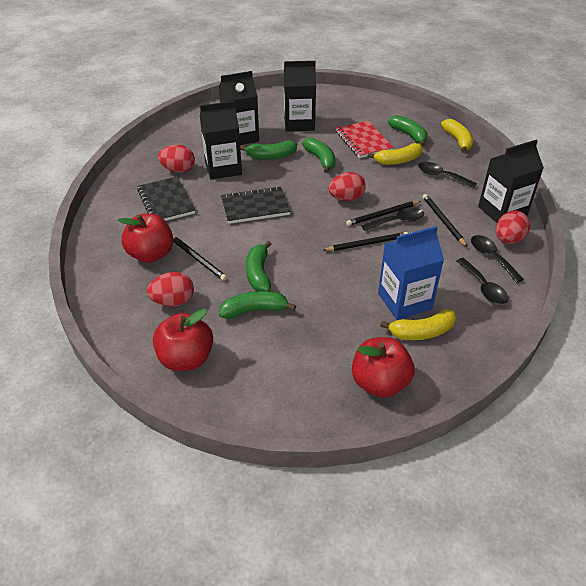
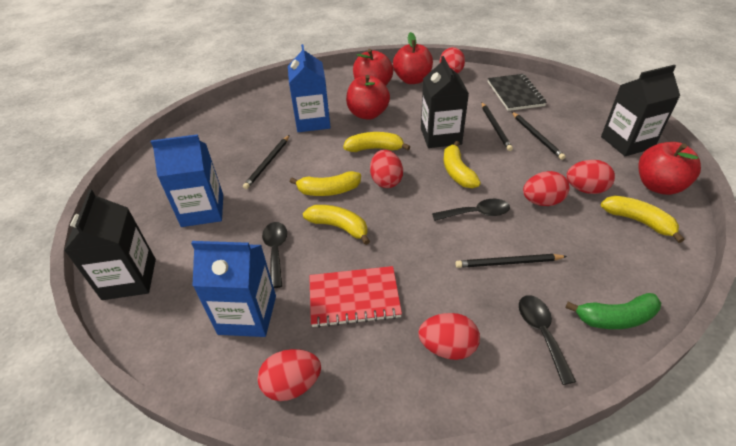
black carton: [200,101,242,180] [219,71,259,145] [284,61,316,132] [478,140,544,223] = 4 -> [64,189,156,300] [421,56,469,148] [601,65,680,156] = 3
black notebook: [137,176,195,221] [221,186,291,224] = 2 -> [488,74,547,111] = 1
black spoon: [361,207,424,231] [418,162,477,188] [456,258,508,304] [471,235,524,283] = 4 -> [262,222,287,288] [432,199,510,221] [519,295,576,385] = 3
blue carton: [378,226,444,320] = 1 -> [151,134,223,227] [191,241,276,337] [288,44,331,132] = 3
green banana: [219,291,296,319] [240,140,297,159] [246,241,271,291] [302,138,336,173] [388,115,428,146] = 5 -> [565,293,661,329] = 1
red apple: [118,214,173,263] [153,309,213,371] [352,337,415,398] = 3 -> [346,75,390,120] [353,49,393,86] [393,32,433,84] [638,142,701,195] = 4
red egg: [147,272,194,307] [158,145,195,173] [328,172,366,201] [496,211,530,244] = 4 -> [258,349,321,401] [370,150,403,188] [418,313,480,360] [440,47,465,74] [523,171,570,206] [566,160,615,194] = 6
yellow banana: [367,143,423,165] [380,309,457,340] [441,119,473,153] = 3 -> [290,171,361,196] [303,205,370,245] [343,132,410,152] [443,141,481,188] [601,195,684,243] = 5

